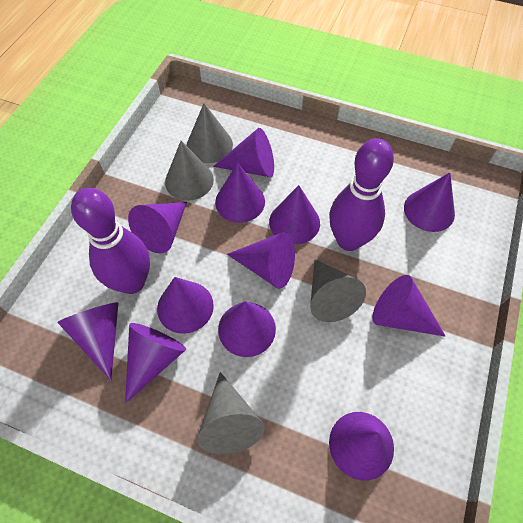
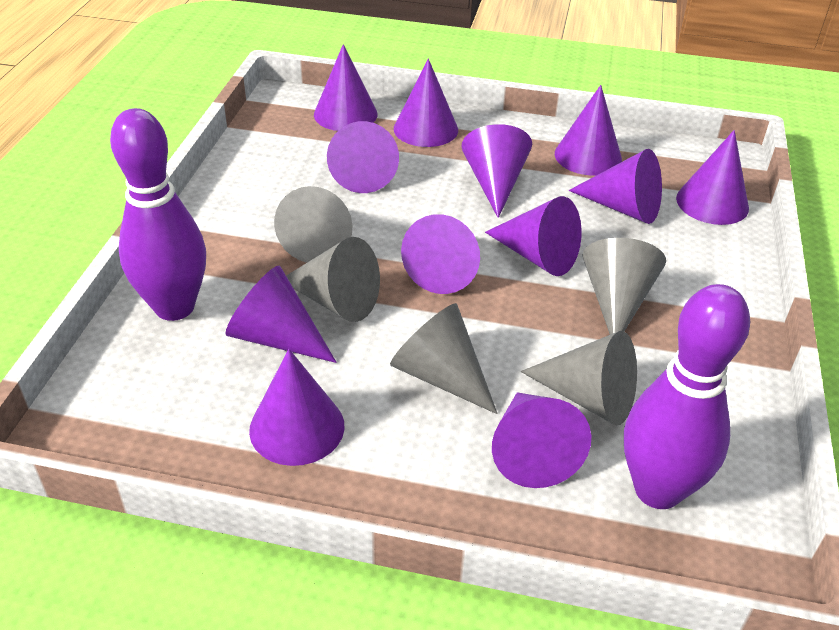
grey cone: [165,141,214,201] [187,103,233,163] [197,372,265,454] [310,259,366,322] = 4 -> [274,186,352,263] [286,237,380,322] [390,303,498,414] [521,331,637,425] [583,238,666,335] = 5

